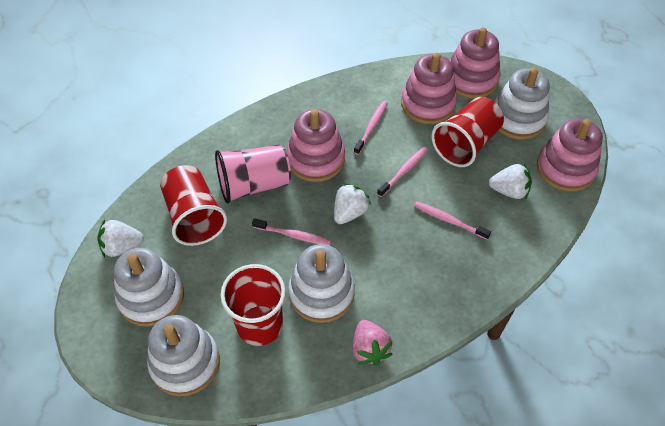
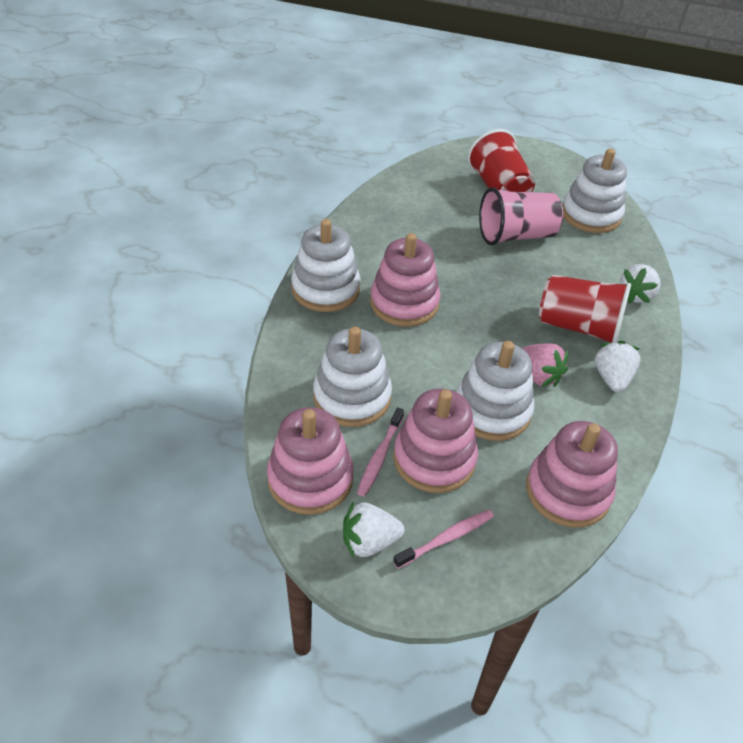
pink toothbrush: [252,218,332,246] [354,101,388,155] [377,147,428,197] [414,202,491,240] = 4 -> [357,407,404,497] [393,509,494,569] = 2
red cup: [160,165,227,246] [220,264,286,346] [431,97,504,167] = 3 -> [468,129,535,192] [539,275,631,343] = 2

